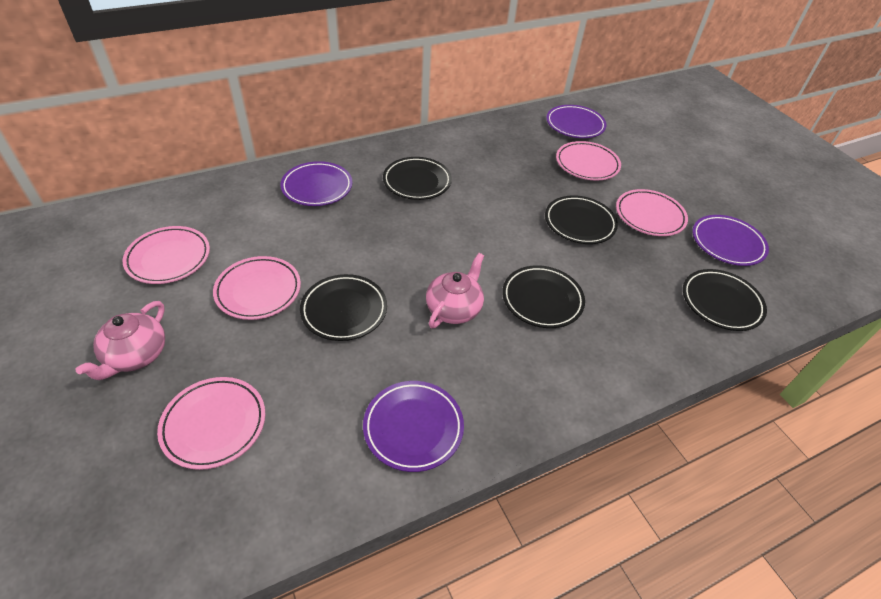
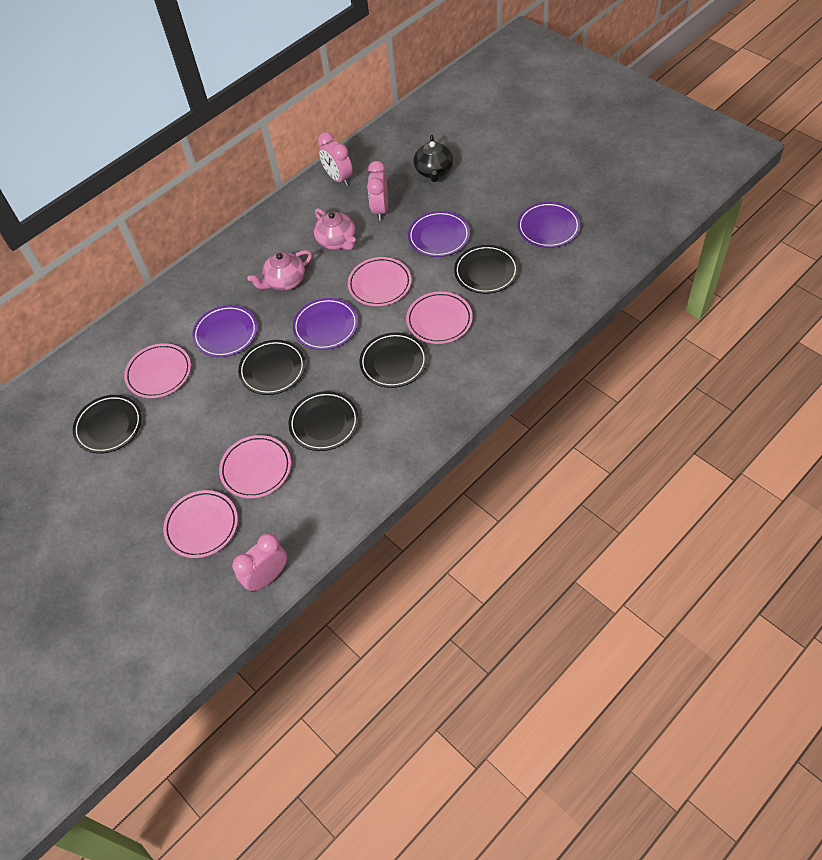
black teapot: none = 0 -> [413,135,453,182] = 1
pink clock: none = 0 -> [232,533,287,592] [318,132,353,186] [367,161,388,220] = 3

